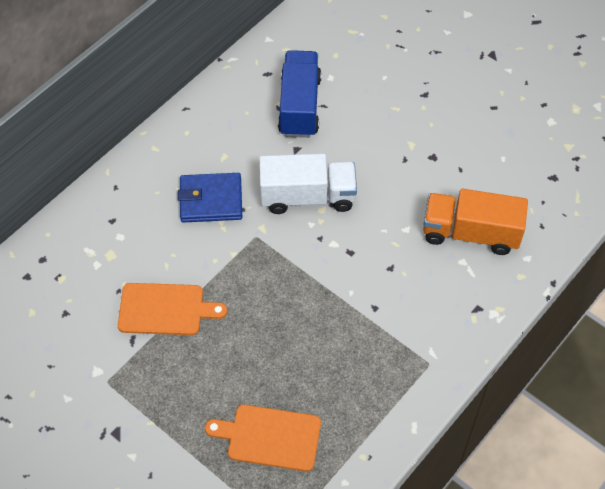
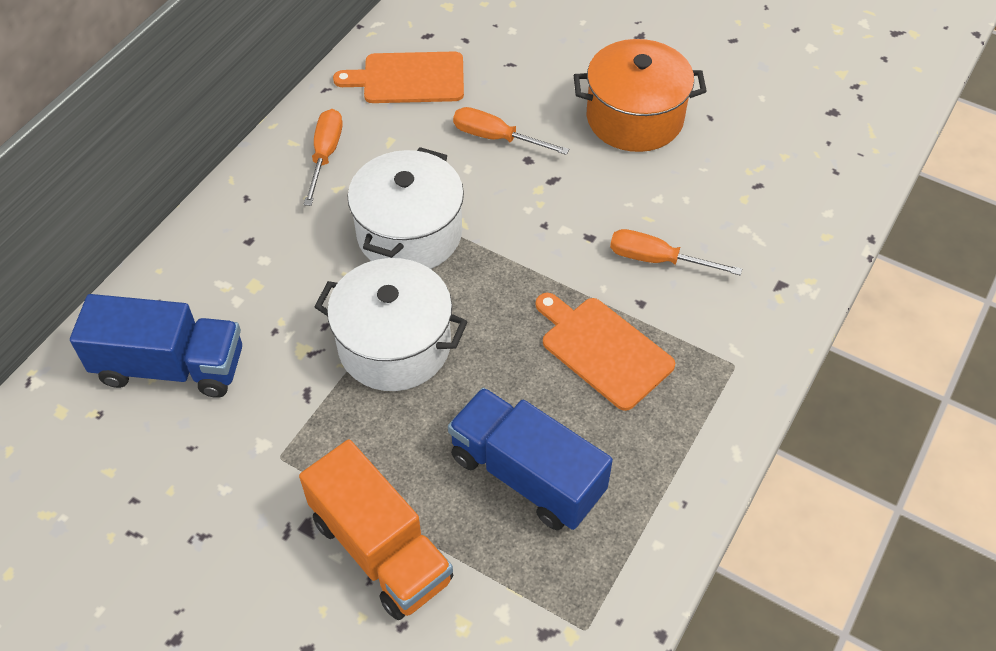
blue truck: [278,50,321,138] = 1 -> [70,294,242,398] [448,387,613,530] = 2
blue wallet: [178,173,242,223] = 1 -> none = 0
orange pot: none = 0 -> [573,39,707,152] = 1
orange screwdriver: none = 0 -> [304,109,343,206] [453,107,569,155] [610,229,742,275] = 3
white pot: none = 0 -> [314,258,468,391] [348,147,464,269] = 2
white truck: [259,154,357,214] = 1 -> none = 0

